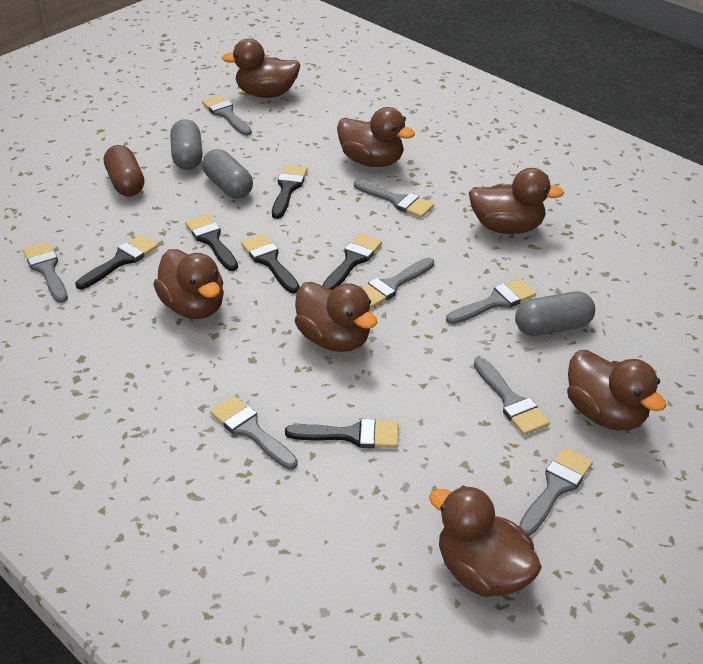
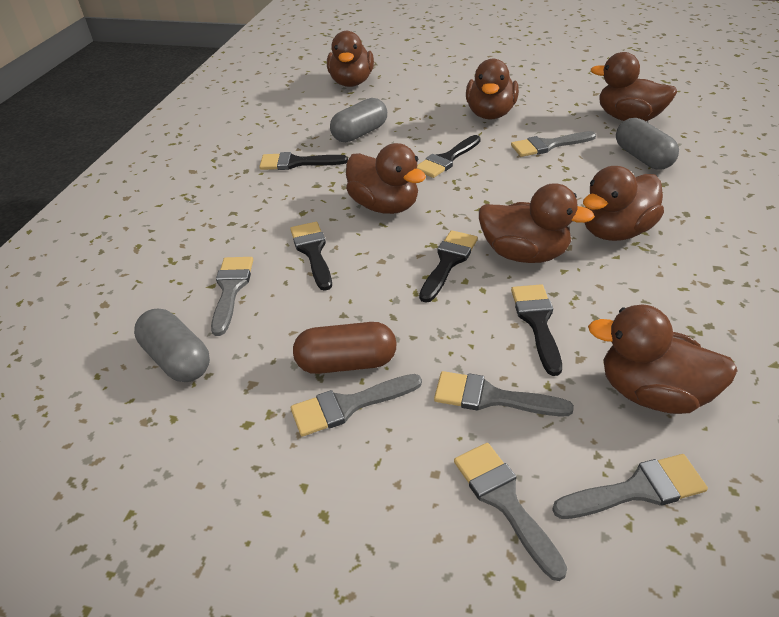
black brush: [76,235,158,289] [185,214,238,271] [241,234,300,294] [272,165,308,219] [285,419,399,448] [322,234,382,290] = 6 -> [259,152,348,170] [290,222,332,291] [417,135,481,178] [419,230,478,303] [511,284,562,376] = 5
grey brush: [23,242,68,303] [202,95,252,136] [210,396,298,470] [354,180,434,218] [362,258,434,308] [446,278,536,324] [474,358,550,435] [519,448,593,536] = 8 -> [211,257,253,336] [291,374,422,436] [434,371,574,416] [454,443,567,581] [511,131,596,157] [552,454,708,519] = 6

